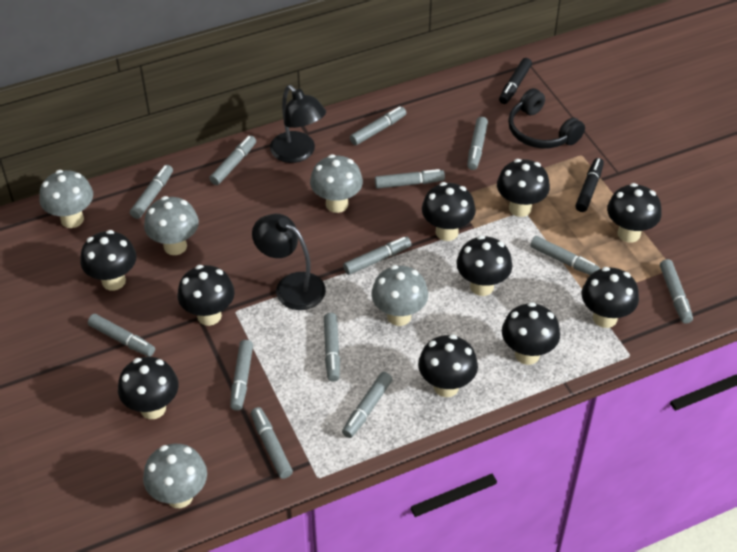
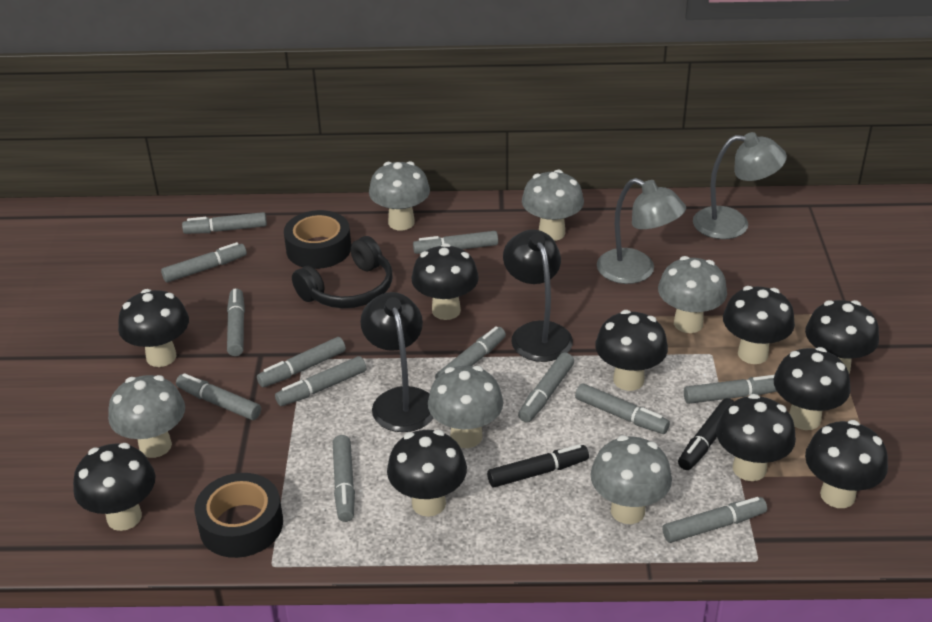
black tape: none = 0 -> [194,473,283,558] [284,210,351,269] = 2
grey lamp: none = 0 -> [597,178,686,284] [693,132,787,239] = 2
grey mushroom: [39,170,93,228] [143,444,207,508] [144,196,199,255] [310,154,363,213] [371,265,428,326] = 5 -> [108,375,185,458] [369,161,430,230] [428,366,503,448] [522,170,584,241] [591,435,672,524] [658,256,727,333] = 6

